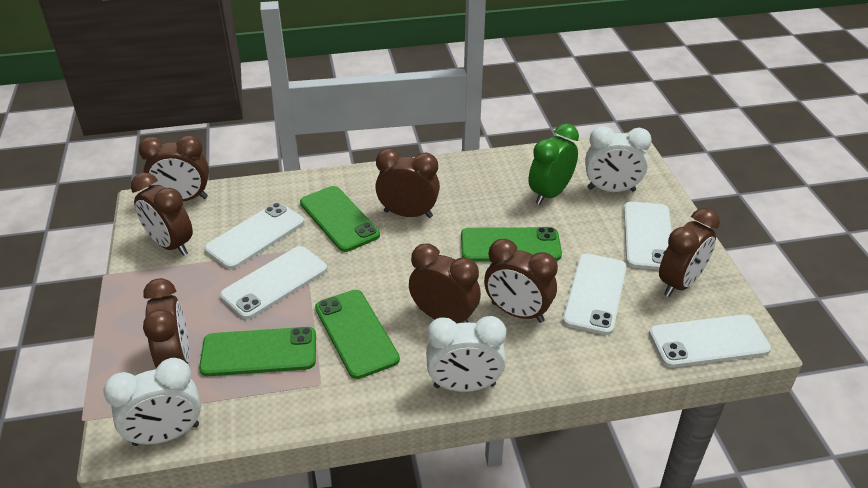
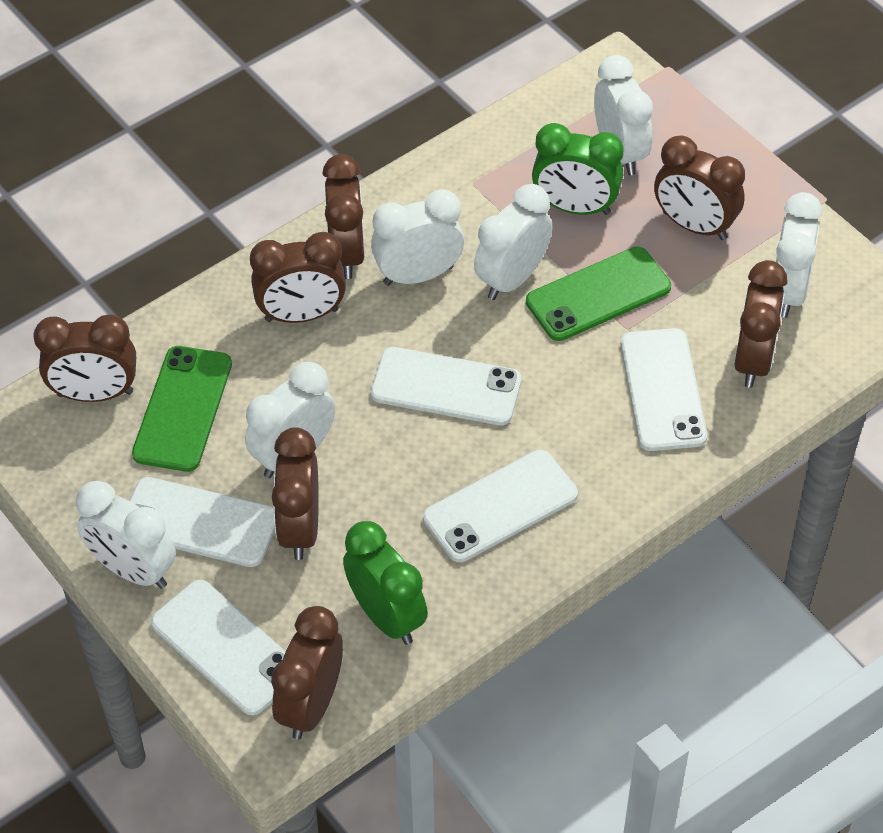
green clock: [529,123,579,205] = 1 -> [343,521,428,645] [532,123,624,215] = 2
green phone: [199,327,316,376] [300,186,380,252] [315,290,400,379] [461,227,562,262] = 4 -> [132,346,232,472] [526,247,671,341] = 2
white clock: [103,358,201,446] [426,316,506,392] [585,126,652,192] = 3 -> [76,481,176,589] [245,362,335,478] [371,189,464,286] [474,184,552,300] [594,55,653,175] [776,192,822,318] = 6

